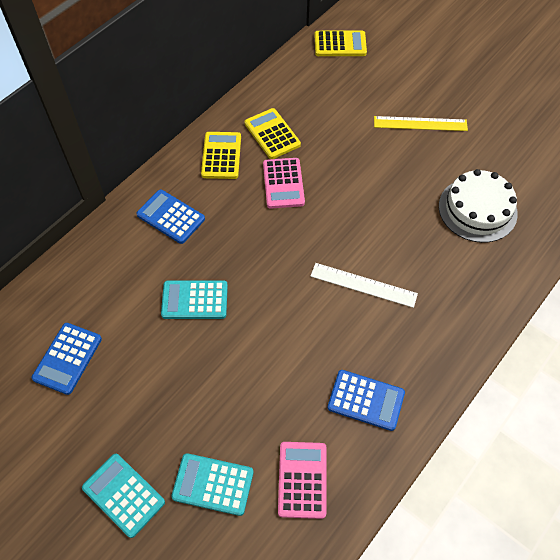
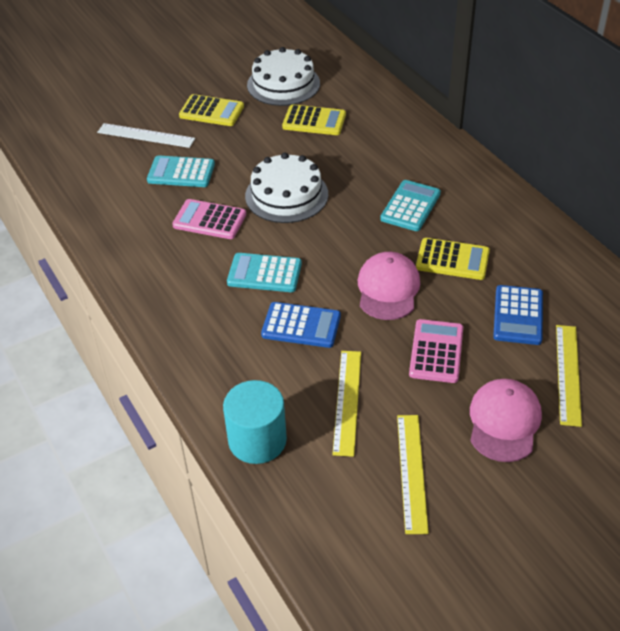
blue calculator: [32,323,102,395] [137,190,205,244] [328,370,405,431] = 3 -> [261,302,341,348] [493,285,543,345] = 2
pink cap: none = 0 -> [358,252,420,320] [470,379,542,462] = 2
turquoise cylinder: none = 0 -> [223,380,287,464] = 1
white cake: [439,169,518,243] = 1 -> [245,153,328,223] [247,47,320,106] = 2
yellow ruler: [374,116,468,131] = 1 -> [332,351,361,457] [397,415,429,534] [556,325,582,427] = 3

